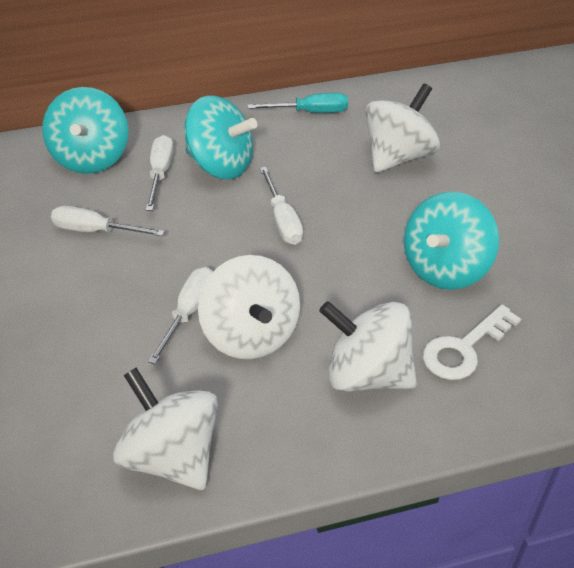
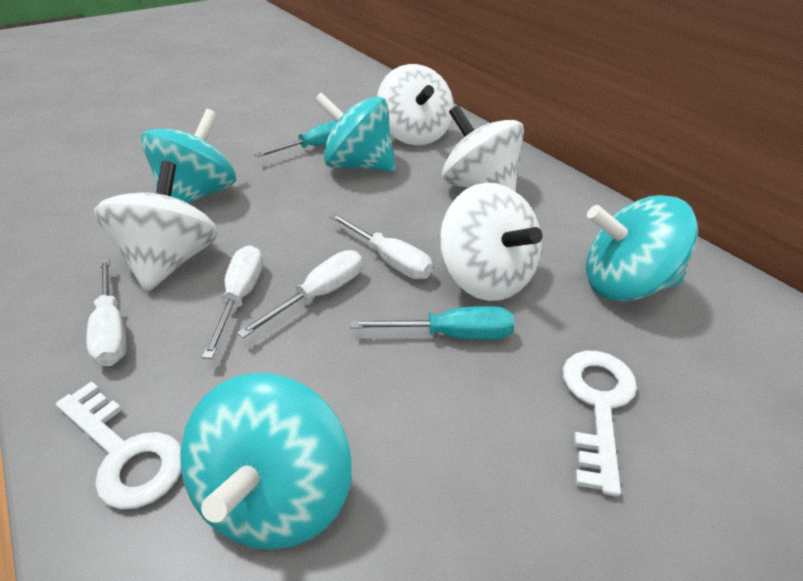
turquoise screwdriver: [247,93,348,113] = 1 -> [254,120,336,157] [350,306,514,339] = 2
turquoise spinning top: [42,87,128,174] [184,96,257,180] [404,192,499,290] = 3 -> [141,109,236,203] [180,373,351,550] [314,92,396,171] [586,195,698,301] = 4
white key: [423,304,521,380] = 1 -> [56,381,181,509] [562,351,637,497] = 2

